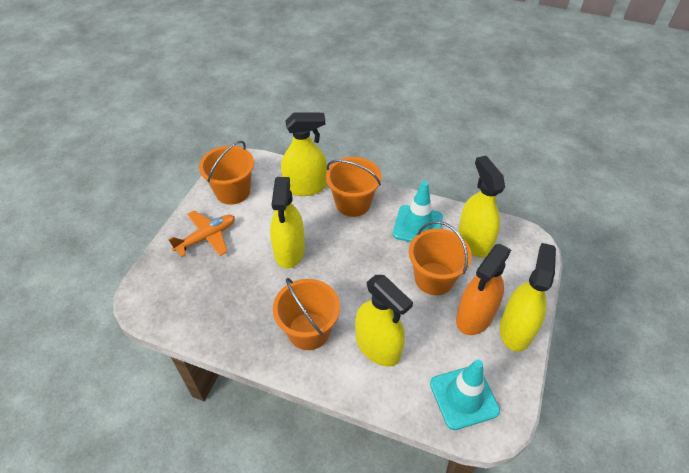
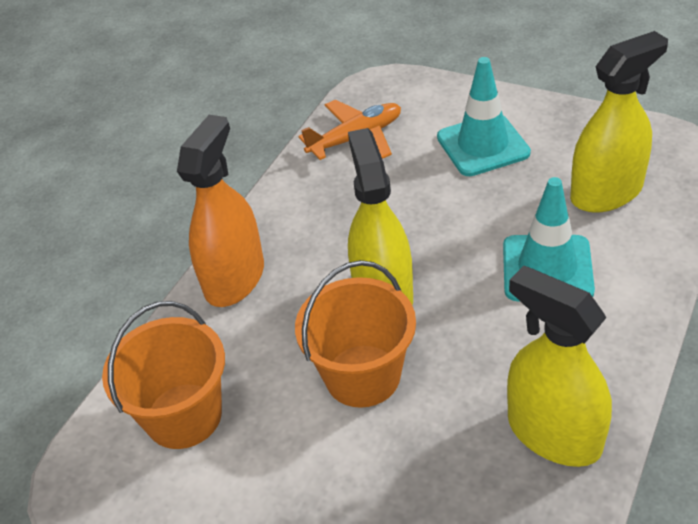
orange bucket: [199,141,254,205] [273,278,340,350] [326,157,381,217] [409,221,472,295] = 4 -> [102,301,225,449] [295,260,416,408] = 2
yellow spray bottle: [270,177,305,269] [281,113,327,196] [355,275,413,366] [458,156,505,258] [500,243,556,352] = 5 -> [348,128,413,306] [507,266,612,467] [570,31,668,213] = 3

